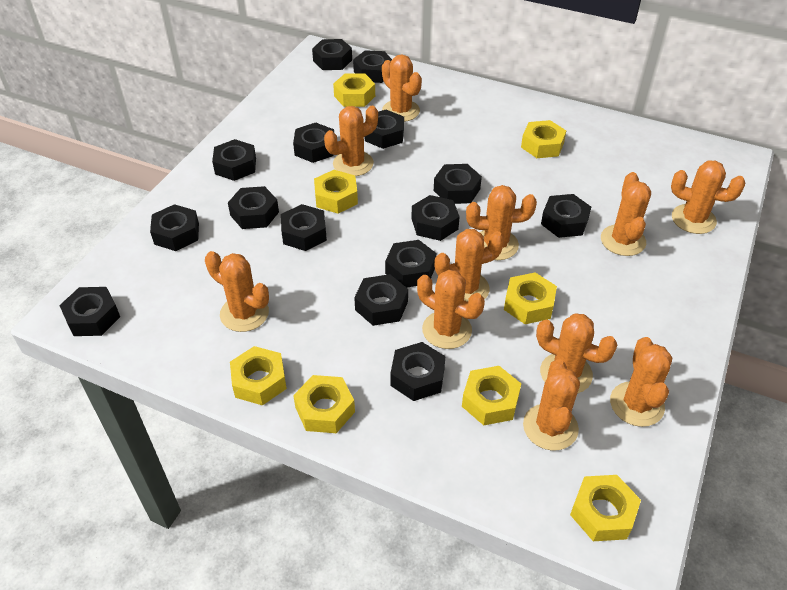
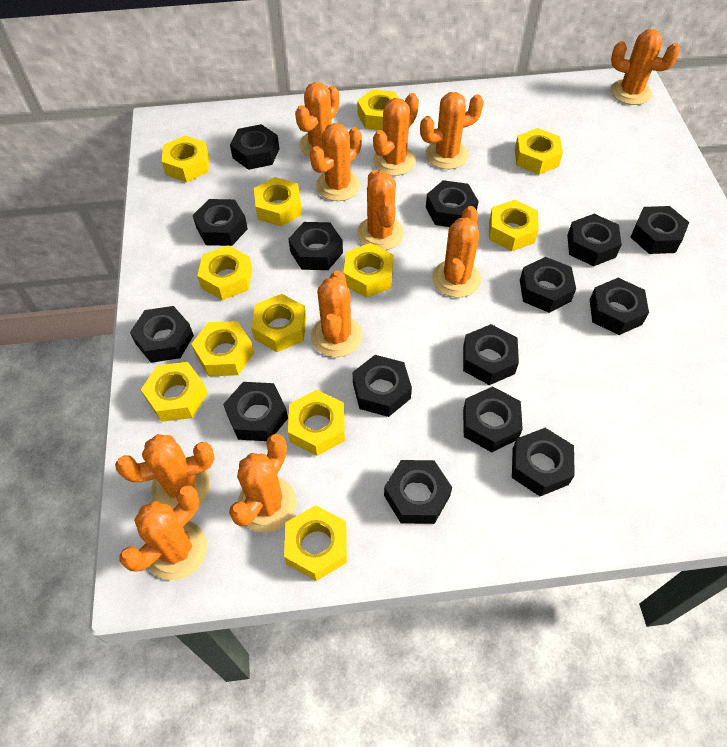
yellow nut: [230,346,287,405] [293,375,355,433] [314,170,358,214] [333,74,375,107] [462,366,521,425] [504,273,557,324] [521,120,566,158] [570,475,641,541] = 8 -> [141,362,208,422] [162,135,209,182] [191,321,254,376] [197,245,252,300] [251,294,307,352] [254,177,302,227] [284,505,347,581] [288,390,345,456] [343,243,394,298] [357,89,399,131] [489,200,539,251] [515,128,563,175] = 12

